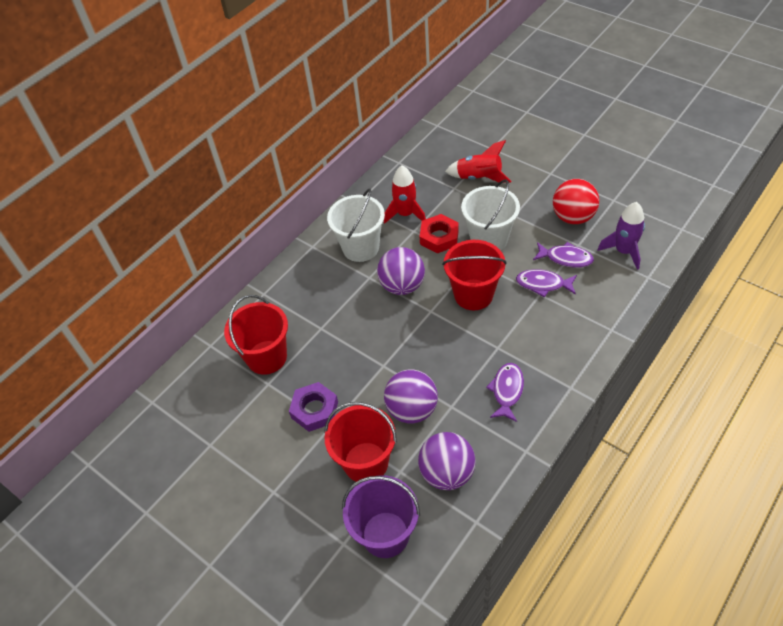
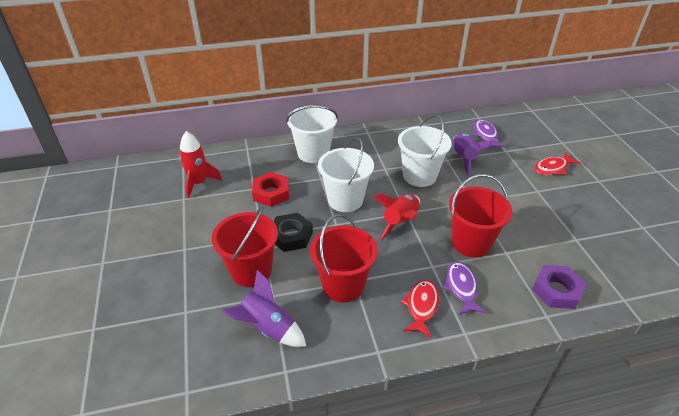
black nut: none = 0 -> [274,213,313,252] = 1
purple ball: [377,247,425,295] [384,370,438,423] [418,432,476,490] = 3 -> none = 0
purple bucket: [342,475,420,558] = 1 -> none = 0
purple fish: [486,363,524,422] [516,269,577,297] [533,242,594,268] = 3 -> [442,262,486,315] [473,120,505,149] = 2
purple rocket: [598,202,645,270] = 1 -> [221,270,306,347] [452,134,495,176] = 2
red ball: [553,179,599,224] = 1 -> none = 0
red fish: none = 0 -> [401,280,439,338] [534,152,581,175] = 2
white bucket: [327,188,385,262] [461,179,520,250] = 2 -> [286,106,338,163] [318,137,374,212] [398,115,452,187] = 3

